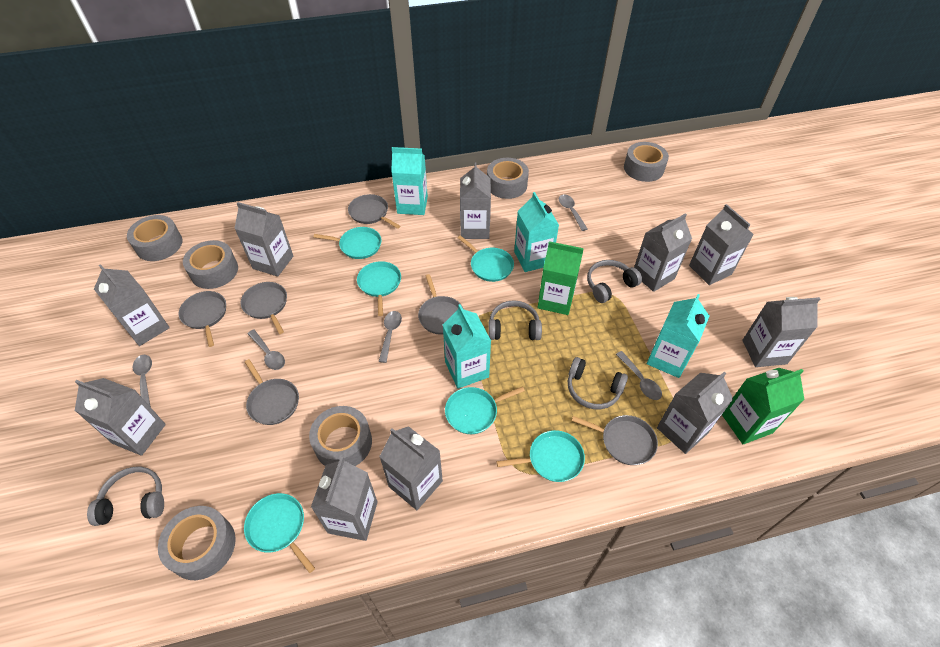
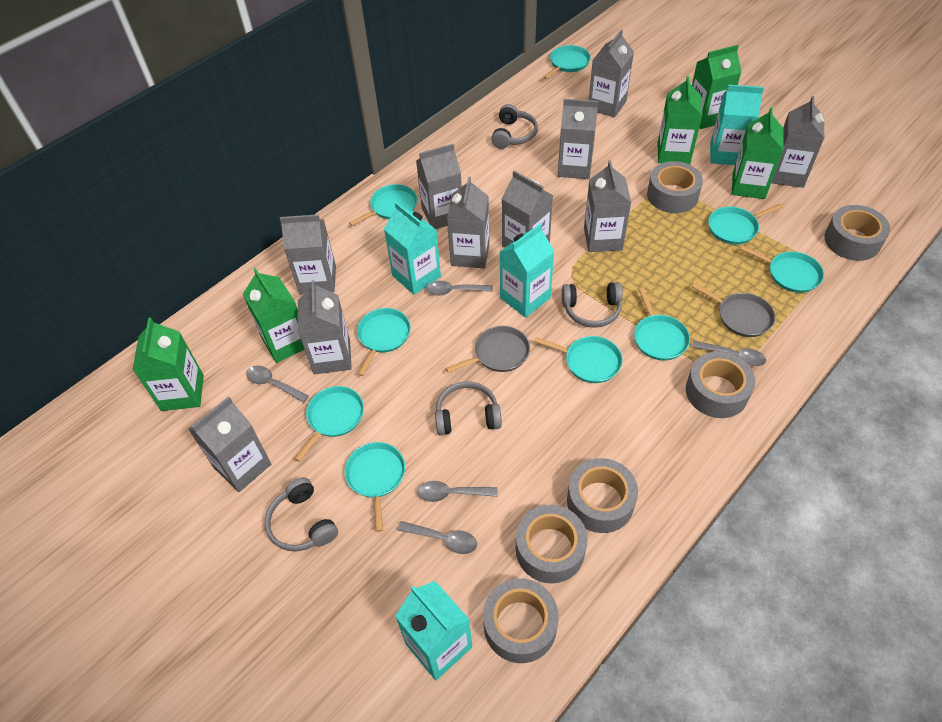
green carton: [537,241,584,315] [722,368,805,444] = 2 -> [133,318,204,411] [243,268,305,363] [658,76,703,165] [692,45,742,129] [732,107,783,199] = 5
grey pan: [178,291,226,347] [240,282,287,334] [245,359,299,425] [348,194,400,229] [418,274,464,335] [571,415,658,465] = 6 -> [446,326,530,373] [692,283,775,337] = 2
turquoise pan: [244,493,315,573] [314,227,382,259] [357,261,401,316] [445,386,525,434] [458,235,514,282] [497,430,585,482] = 6 -> [294,386,364,462] [344,442,405,532] [349,184,418,226] [357,308,411,376] [534,336,623,383] [543,45,591,79] [634,288,690,360] [708,204,783,244] [740,246,824,293] = 9

